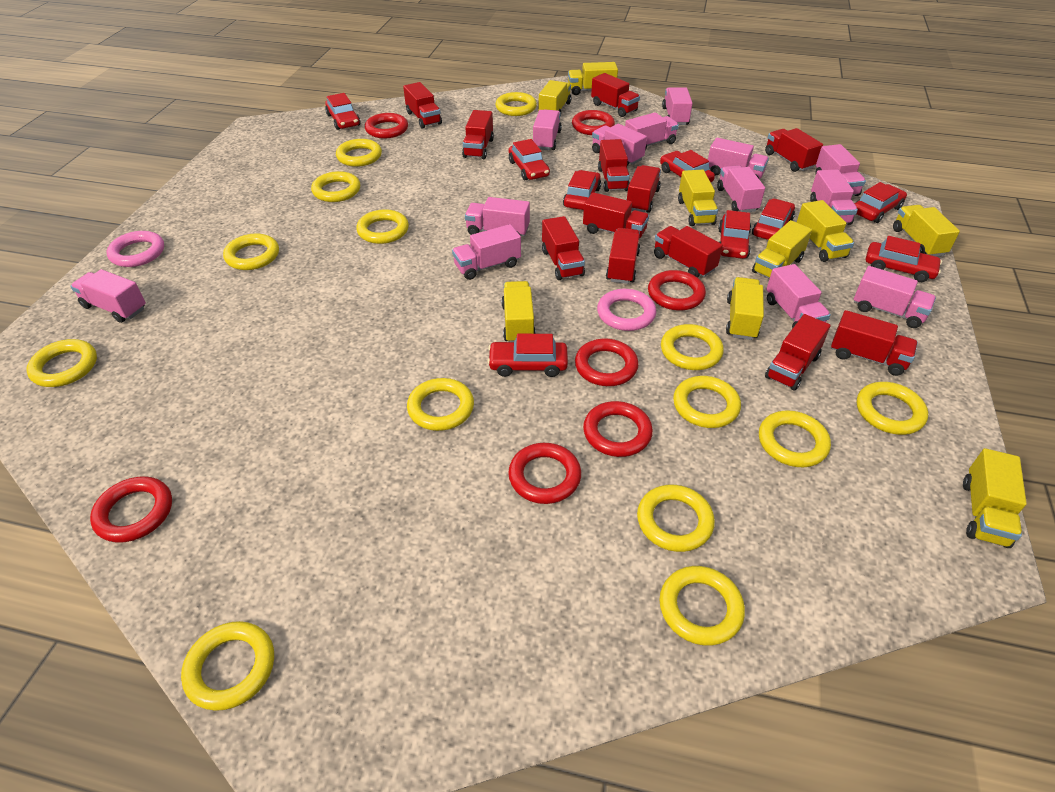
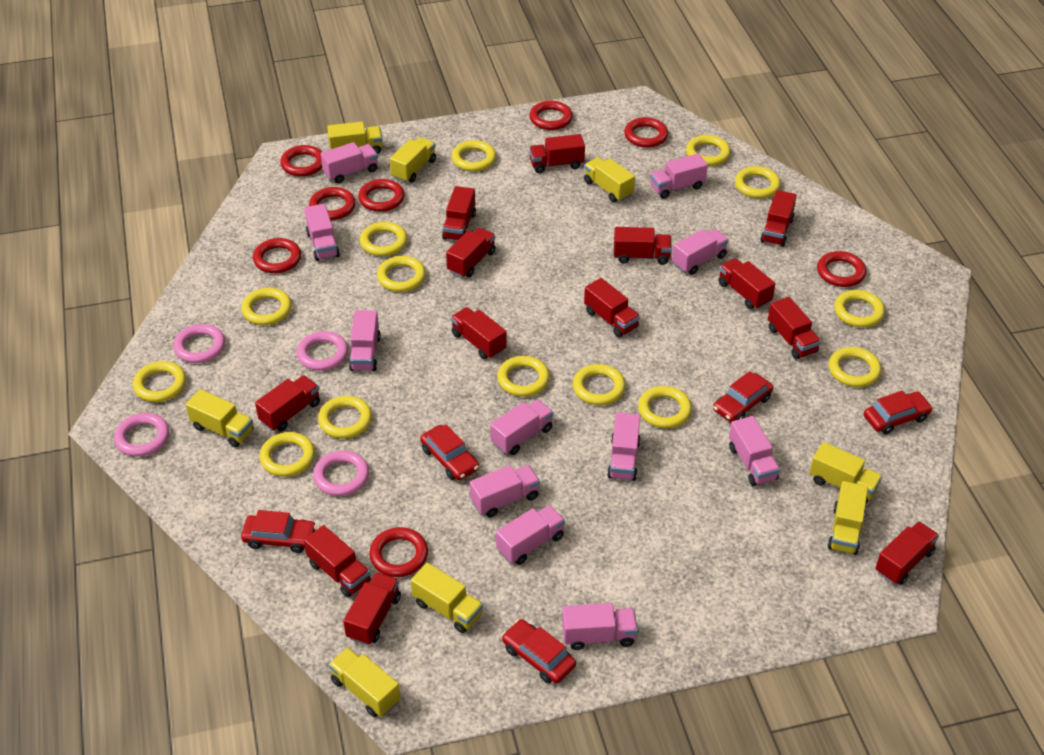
pink ring: [107,231,164,267] [597,289,656,331] = 2 -> [114,413,169,457] [173,324,225,363] [296,331,348,371] [313,450,369,496] = 4
pink truck: [70,269,146,323] [452,224,521,280] [465,197,530,236] [533,109,562,150] [592,124,647,166] [625,112,679,150] [662,87,693,125] [708,138,769,179] [717,165,765,212] [766,264,831,329] [810,169,858,225] [815,144,866,196] [854,266,936,328] = 13 -> [304,204,340,261] [321,142,378,183] [349,310,381,371] [470,465,540,518] [490,400,553,455] [496,505,565,565] [562,603,638,650] [607,412,641,481] [650,154,708,199] [672,229,729,275] [729,416,780,486] = 11
red car: [325,93,360,130] [487,334,568,377] [509,139,550,180] [563,170,601,210] [660,150,715,182] [718,210,751,259] [752,199,795,240] [855,182,907,223] [866,236,942,282] = 9 -> [241,510,317,553] [420,424,479,480] [502,619,576,684] [713,371,773,422] [864,391,933,434] = 5
red ring: [90,476,172,543] [365,113,408,138] [508,443,581,504] [572,110,615,135] [575,339,639,386] [583,401,653,457] [648,270,706,311] = 7 -> [253,238,301,273] [280,145,322,176] [309,187,356,220] [358,179,404,212] [369,527,428,577] [529,101,573,130] [624,117,668,148] [817,251,866,287] = 8
red truck: [403,82,442,129] [462,110,494,159] [542,216,585,280] [583,192,649,238] [591,73,640,117] [598,139,630,192] [606,228,640,284] [627,165,661,213] [654,226,723,277] [765,128,823,172] [765,314,831,391] [831,310,918,376] = 12 -> [255,375,320,431] [304,525,371,598] [343,572,401,645] [442,186,476,240] [446,228,496,277] [451,307,507,360] [529,134,585,173] [584,278,640,338] [614,227,672,265] [718,258,775,309] [760,190,797,247] [768,297,821,360] [875,521,939,585] = 13
yellow truck: [501,281,536,342] [538,80,571,116] [568,62,618,95] [678,170,718,226] [726,277,764,340] [752,220,812,279] [797,200,854,262] [893,205,960,257] [963,448,1027,548] = 9 -> [186,389,254,447] [327,121,383,154] [328,647,401,717] [390,137,436,183] [411,563,483,633] [584,157,635,202] [810,442,882,503] [827,481,868,555] = 8

